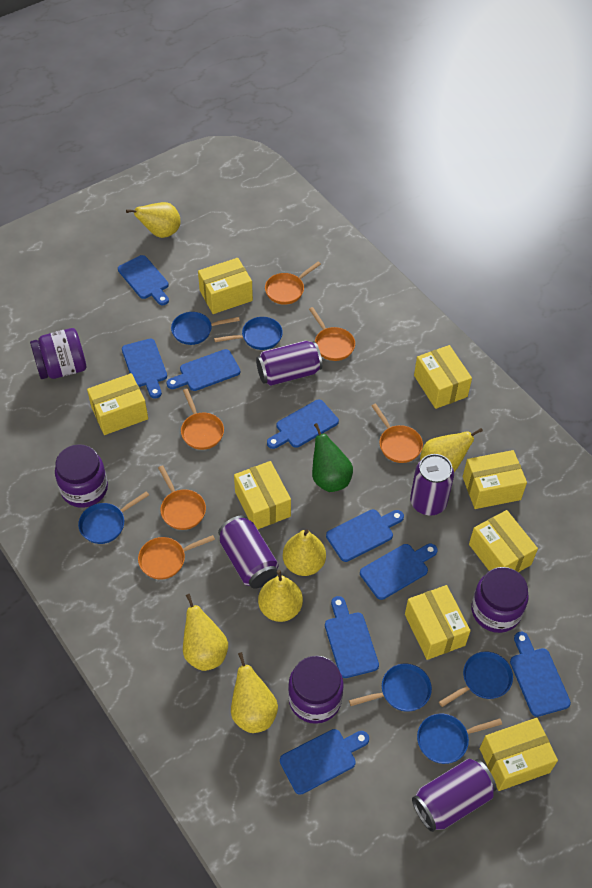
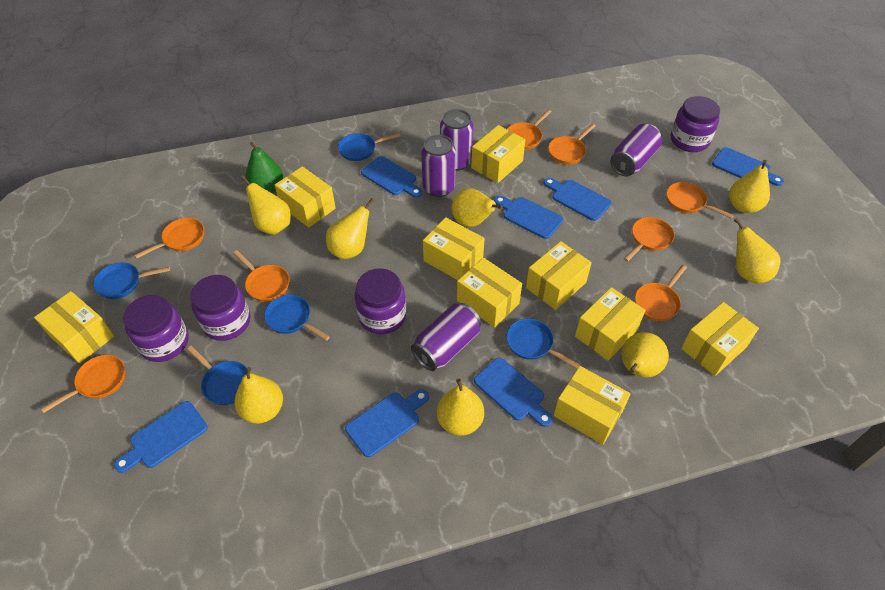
blue cutting board: [118,255,169,305] [122,339,167,399] [167,349,240,391] [267,399,339,449] [280,729,369,795] [325,596,379,678] [326,509,404,562] [360,544,438,600] [510,632,571,717] = 9 -> [114,401,208,473] [345,389,429,457] [361,156,422,198] [474,358,553,427] [494,196,563,239] [543,178,611,221] [712,147,784,186] = 7
blue pan: [78,491,149,544] [171,312,240,345] [214,317,283,350] [349,664,432,712] [417,714,502,764] [439,651,513,707] = 6 -> [93,262,170,299] [187,346,247,405] [264,295,330,341] [338,133,400,161] [507,319,580,369] = 5
orange pan: [138,535,215,580] [158,465,206,530] [181,389,224,450] [265,261,321,305] [309,307,355,361] [372,403,423,463] = 6 -> [41,355,125,413] [134,218,204,259] [233,250,290,302] [507,109,552,150] [548,123,596,164] [624,217,675,262] [635,265,687,321] [666,182,734,219] = 8
yellow box: [87,373,148,435] [198,258,253,314] [234,461,291,529] [405,585,470,660] [414,345,472,409] [463,450,527,509] [469,510,538,572] [480,718,558,791] = 8 -> [34,291,114,363] [275,166,336,228] [423,217,485,280] [457,258,522,327] [471,125,525,183] [526,241,592,310] [554,366,631,444] [575,287,646,361] [681,302,759,376] = 9
yellow pear: [126,202,181,238] [183,594,228,671] [231,652,278,733] [258,570,303,622] [283,529,326,576] [420,428,483,472] = 6 -> [235,367,283,424] [241,176,291,235] [326,198,374,259] [437,379,484,436] [452,188,503,227] [622,332,669,378] [729,160,770,213] [734,218,780,284] = 8

